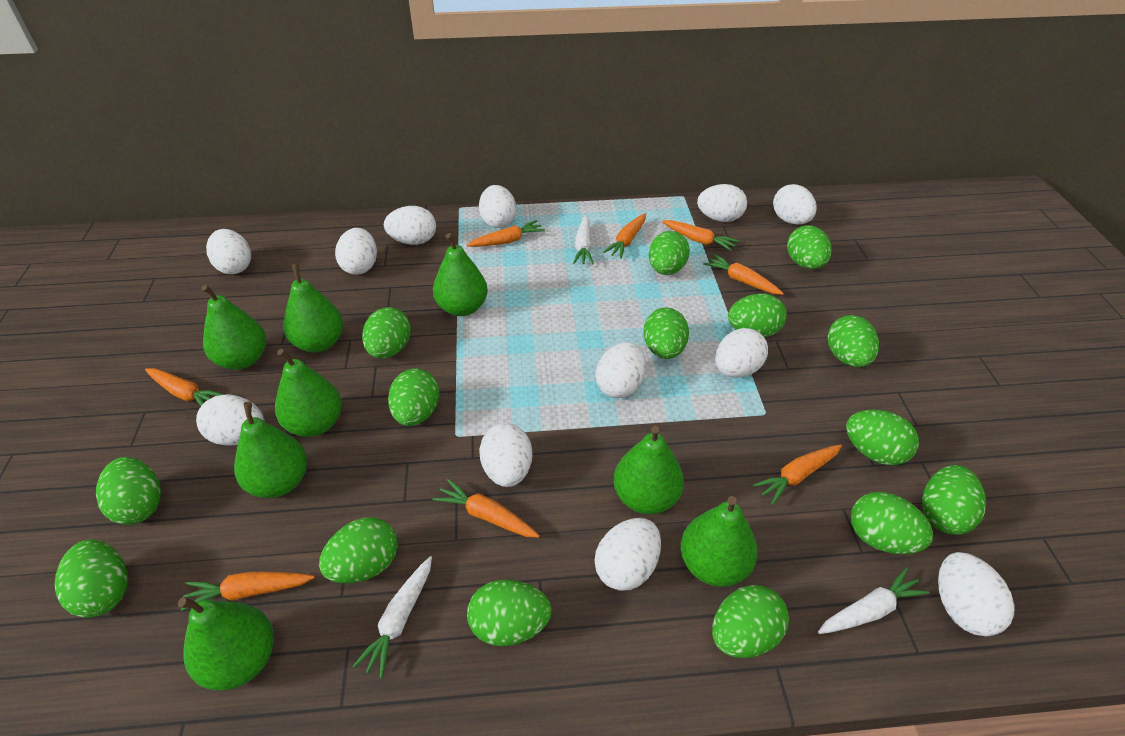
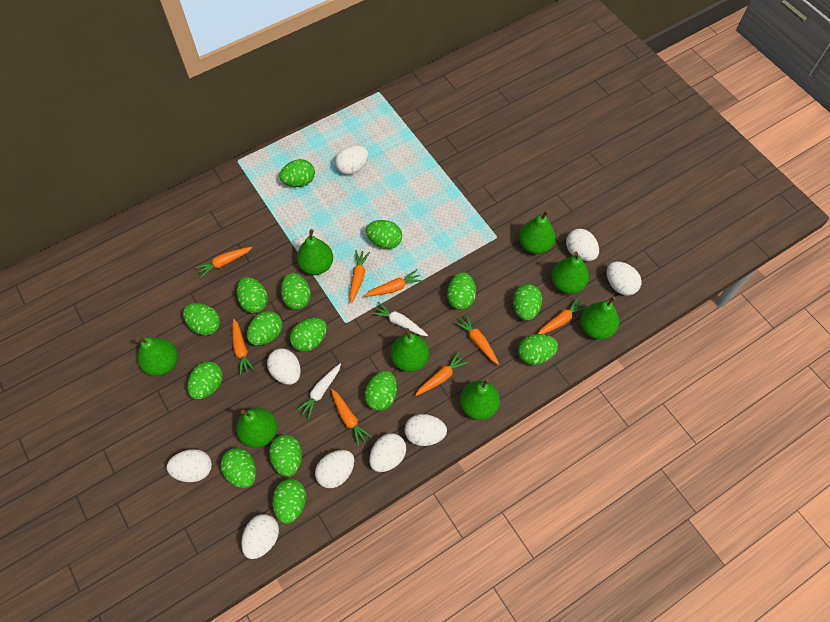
white carrot: [352,556,432,679] [573,215,594,265] [818,567,930,634] = 3 -> [296,364,341,419] [371,302,428,336] = 2
white egg: [196,394,264,446] [206,229,251,274] [335,228,377,275] [384,206,436,245] [479,185,516,228] [479,423,533,487] [595,518,661,591] [596,342,646,398] [697,184,747,222] [716,328,768,378] [773,184,817,225] [938,552,1015,636] = 12 -> [167,449,212,482] [241,514,279,559] [267,349,301,385] [315,450,354,488] [335,145,368,175] [369,433,406,472] [405,414,447,446] [566,229,599,261] [607,262,642,296] = 9

